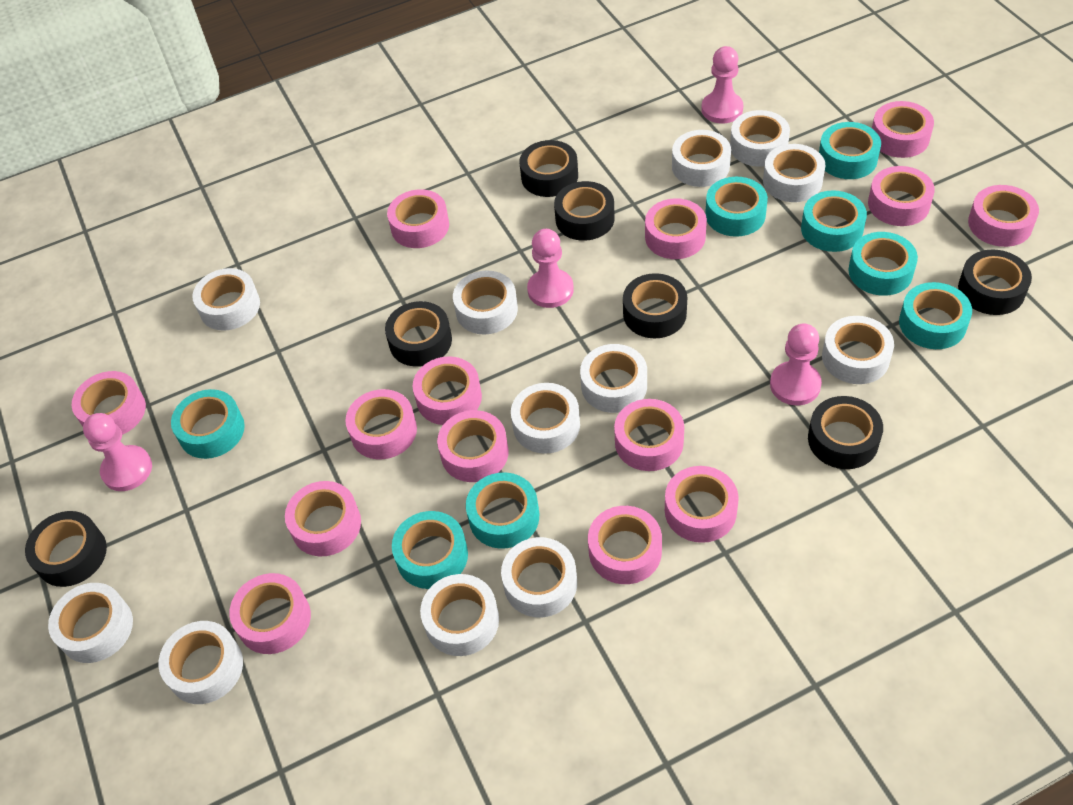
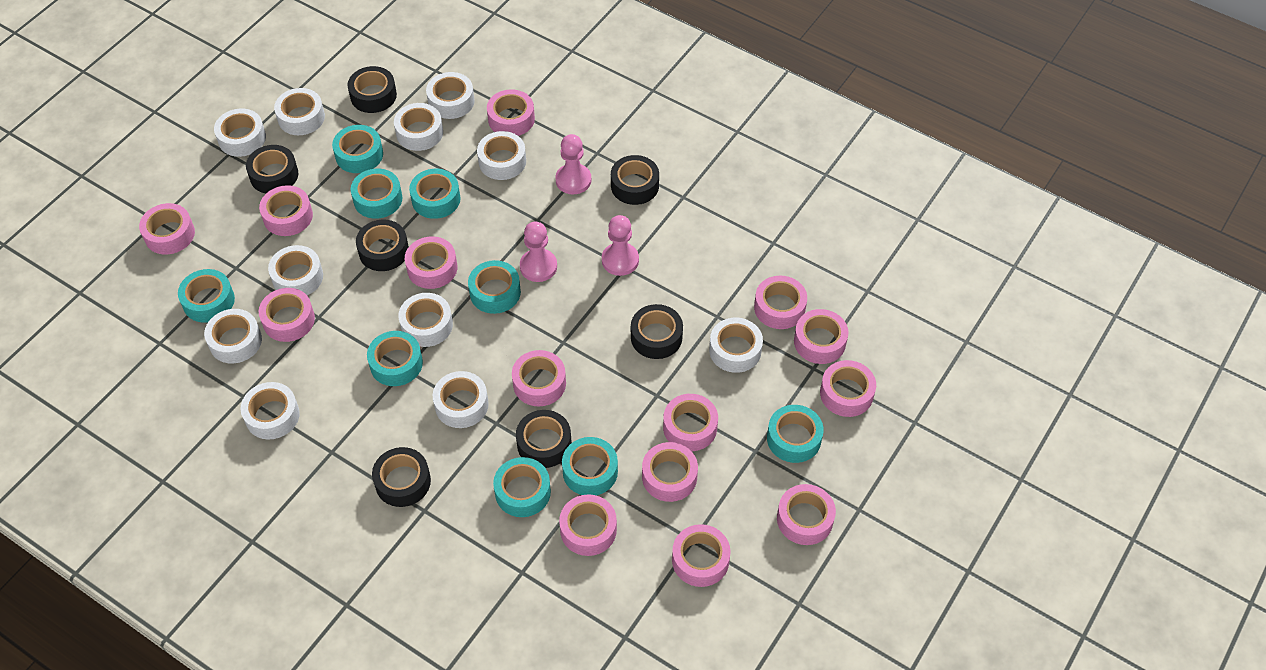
pink pawn: [83,413,152,491] [527,229,574,308] [701,46,743,124] [770,323,822,405] = 4 -> [520,222,557,282] [555,134,591,194] [602,215,639,276] = 3
turquoise tape: [171,389,245,459] [392,511,468,589] [466,472,539,549] [705,177,768,237] [801,190,867,252] [819,122,881,179] [848,232,918,296] [899,282,972,349] = 8 -> [178,269,235,323] [332,125,383,173] [351,169,402,219] [367,331,423,386] [409,169,460,219] [468,260,521,314] [493,457,551,517] [562,437,618,496] [767,405,824,463] = 9
white tape: [48,583,133,663] [158,621,243,704] [192,268,260,331] [420,574,499,656] [453,271,518,334] [501,537,577,617] [511,383,580,454] [580,344,647,413] [672,130,731,187] [730,110,790,167] [763,144,826,202] [822,316,894,384] = 12 -> [204,309,262,364] [214,109,266,157] [241,382,300,439] [268,245,323,295] [274,88,325,135] [394,103,443,151] [398,293,453,347] [426,72,475,119] [433,371,489,428] [477,131,526,180] [709,318,763,373] = 11

